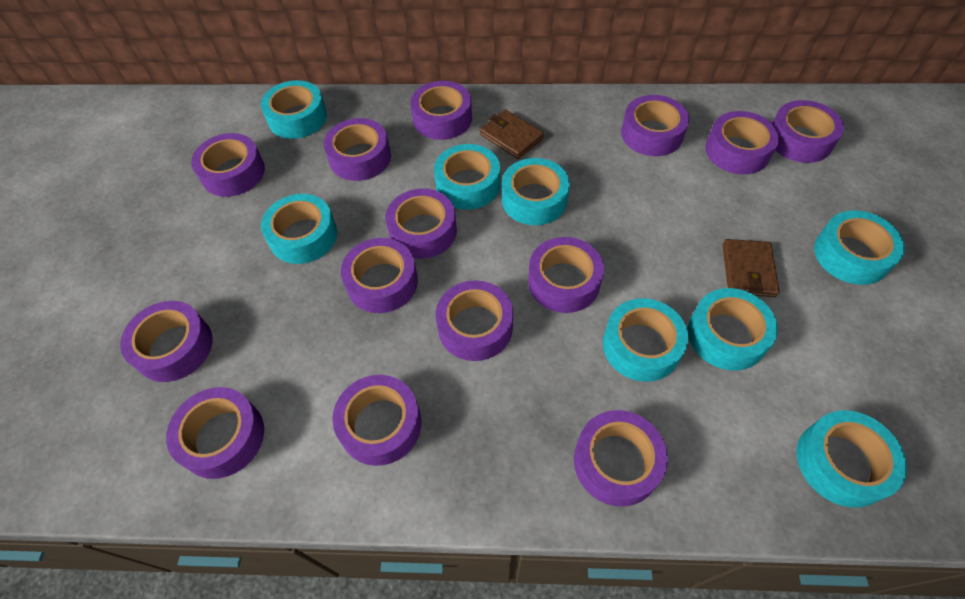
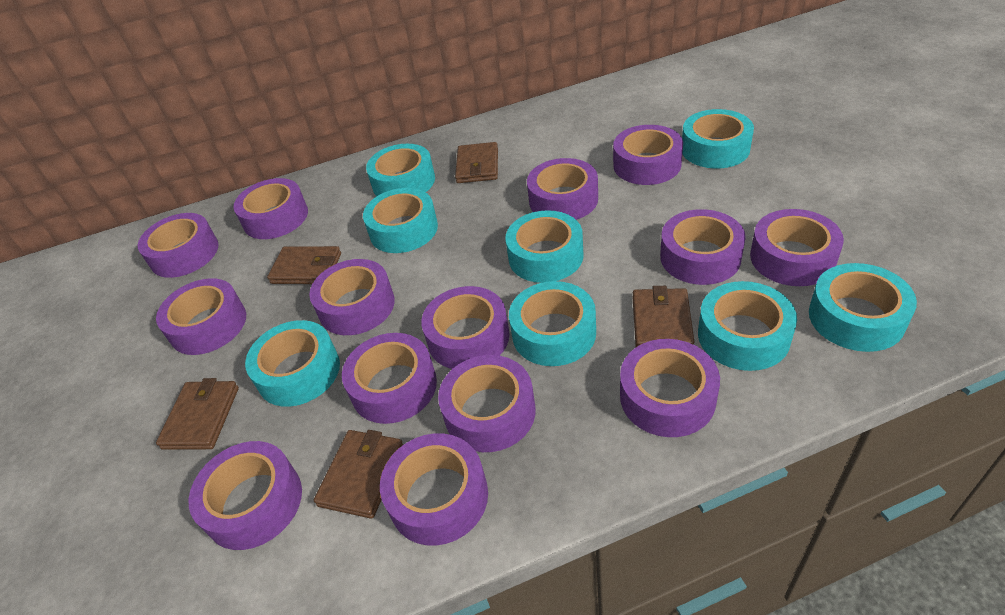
brown wallet: [480,109,544,159] [722,239,780,297] = 2 -> [156,378,239,450] [267,246,341,284] [314,430,404,519] [455,142,498,183] [632,286,694,347] = 5

